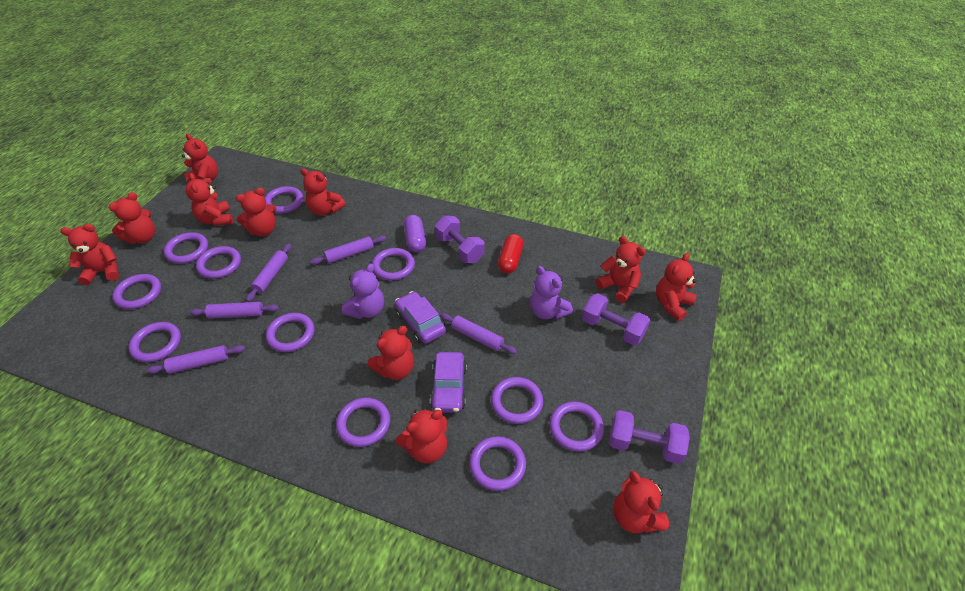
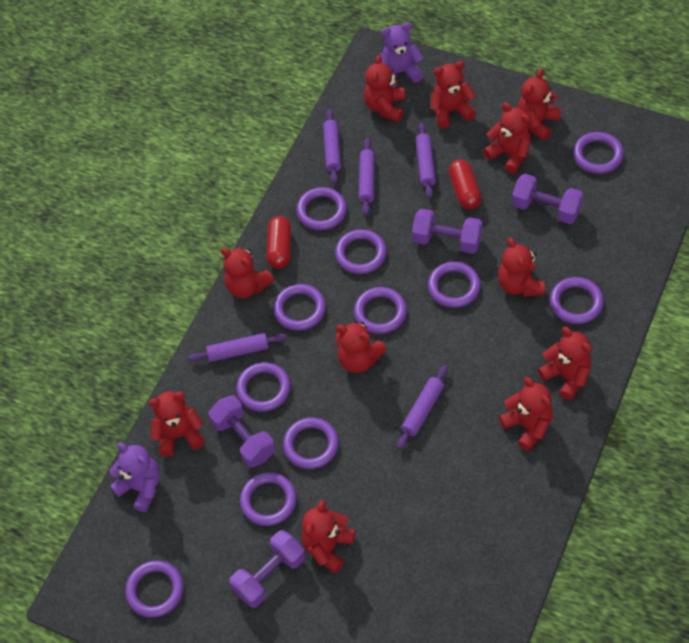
purple capsule: [404,215,426,252] = 1 -> none = 0
purple car: [395,291,446,344] [430,352,467,413] = 2 -> none = 0
purple dumbbell: [435,216,485,263] [582,293,650,346] [610,410,690,464] = 3 -> [208,395,275,468] [229,530,306,608] [412,209,482,254] [512,174,583,224] = 4
red capsule: [498,234,523,273] = 1 -> [267,216,291,269] [449,159,482,209] = 2

